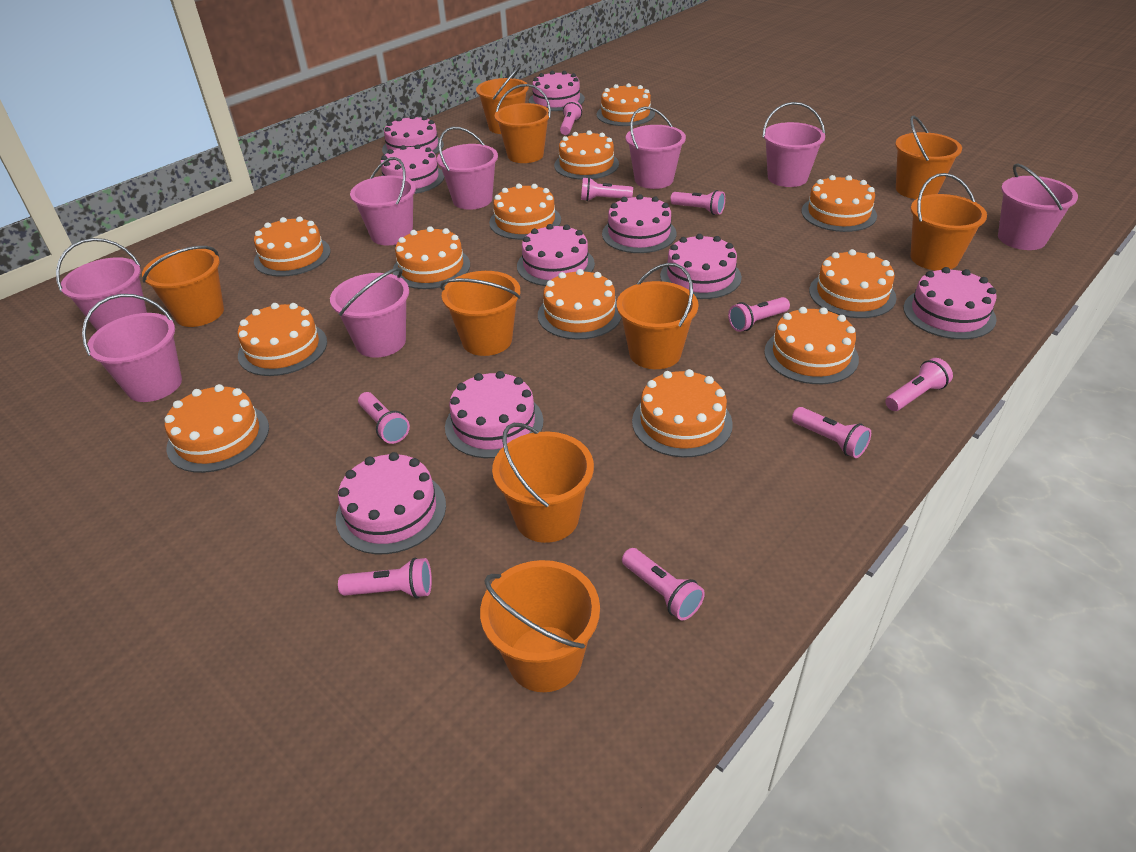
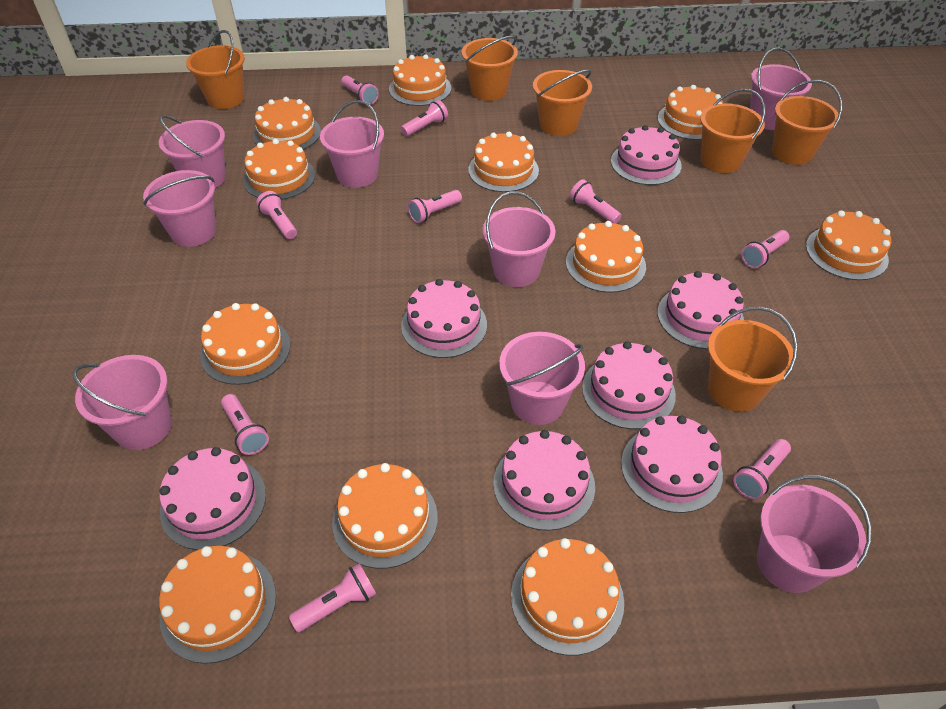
orange bucket: [142,246,224,327] [440,271,521,356] [476,65,529,134] [480,560,600,692] [492,423,594,543] [495,84,551,163] [617,263,698,369] [895,116,962,199] [910,173,987,270] = 9 -> [186,30,245,109] [462,36,518,101] [533,69,592,136] [700,89,765,173] [708,307,798,412] [772,80,842,165] = 6
orange cake: [164,384,269,473] [237,303,327,376] [254,217,331,277] [393,226,470,289] [489,184,561,240] [538,269,622,340] [554,130,619,180] [597,83,655,126] [632,369,733,458] [764,307,859,384] [802,175,877,232] [809,249,897,318] = 12 -> [159,546,276,664] [200,303,290,385] [243,139,315,200] [253,97,321,150] [332,463,438,569] [389,54,451,106] [468,132,539,192] [511,538,624,656] [566,221,646,293] [658,85,723,140] [806,210,891,280] = 11
pink cake: [336,452,446,554] [380,144,444,194] [382,115,444,155] [445,371,543,458] [517,224,595,286] [529,71,585,111] [602,194,677,253] [660,234,742,299] [903,267,997,339] = 9 -> [159,447,266,550] [401,279,487,358] [493,430,595,531] [582,341,676,429] [611,125,682,185] [621,415,723,513] [657,271,744,349] = 7

